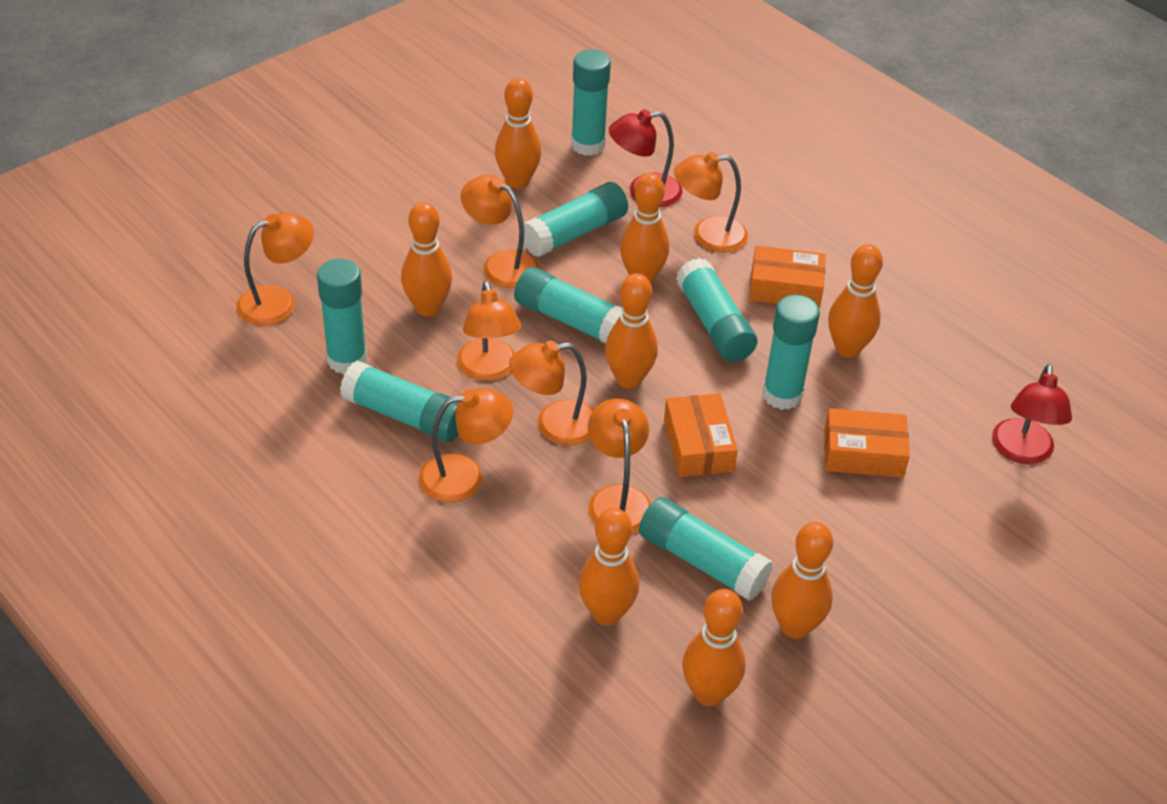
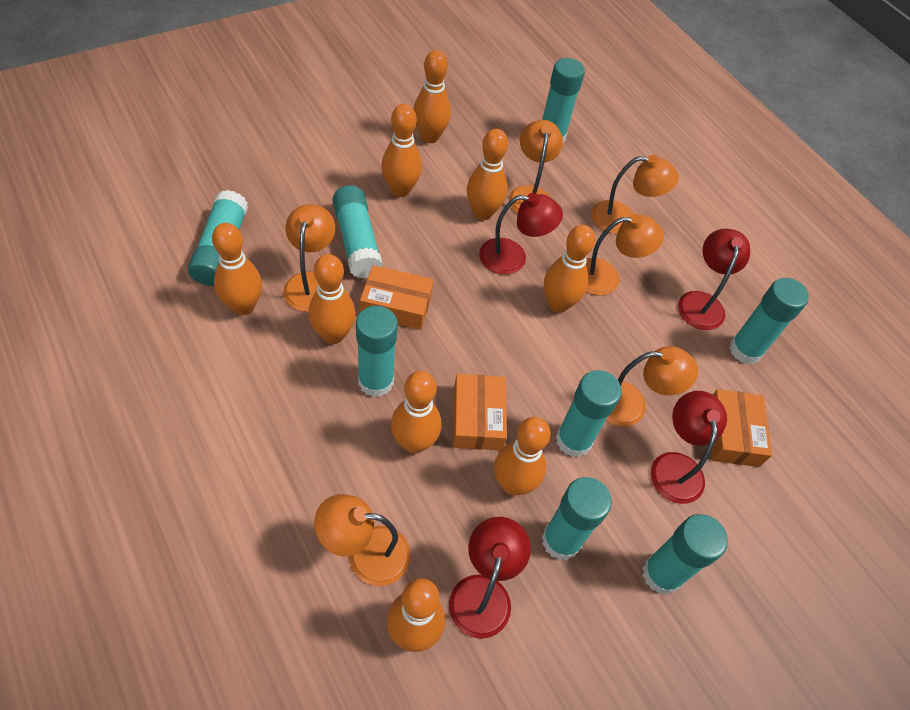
orange bowling pin: [401,202,452,317] [495,78,541,189] [579,508,639,626] [605,273,658,389] [620,173,669,284] [682,589,746,706] [771,522,833,639] [828,244,883,358] = 8 -> [212,223,262,315] [308,254,356,344] [382,104,422,197] [387,578,445,652] [391,371,441,454] [413,50,451,143] [467,129,508,220] [494,417,551,495] [544,225,595,313] = 9
orange lamp: [236,212,314,326] [419,388,513,502] [457,281,521,381] [461,175,539,288] [509,340,593,446] [588,399,651,534] [674,152,748,253] = 7 -> [283,204,335,312] [314,494,411,586] [509,120,563,214] [586,214,664,295] [592,155,679,234] [606,346,698,426] = 6
red lamp: [609,109,683,207] [992,364,1072,464] = 2 -> [449,517,531,639] [479,193,563,275] [651,391,727,504] [678,229,750,330] = 4

